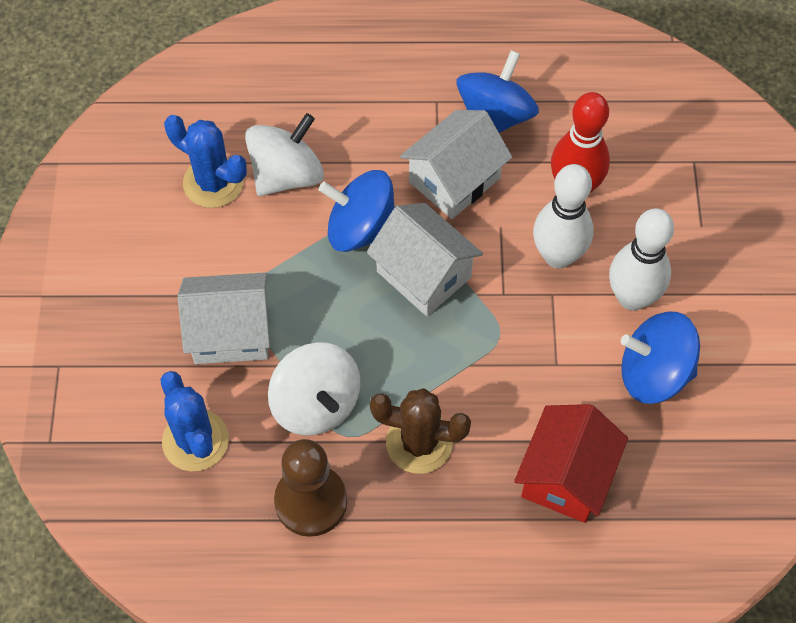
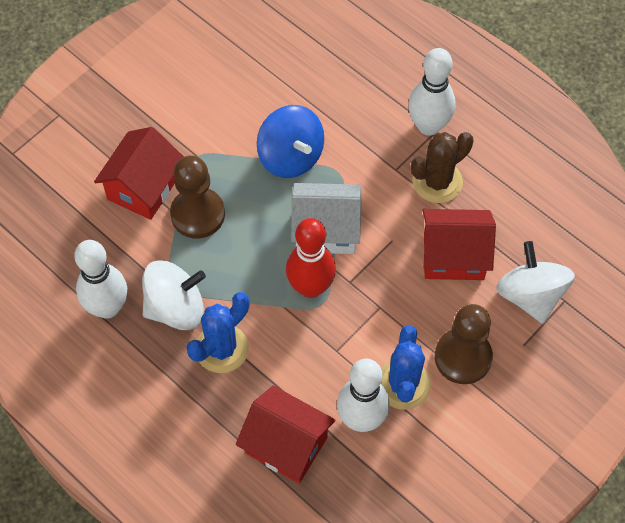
blue spinning top: [319,170,395,252] [456,50,539,133] [621,312,700,404] = 3 -> [257,105,324,178] = 1
brown pawn: [274,439,347,537] = 1 -> [170,156,225,238] [435,304,493,384] = 2
red house: [514,404,628,523] = 1 -> [94,127,184,220] [236,386,335,483] [423,209,496,280] = 3
white bowling pin: [533,164,594,269] [609,208,674,311] = 2 -> [74,240,127,319] [337,359,389,432] [408,48,455,135] = 3
white house: [178,272,270,364] [367,203,483,316] [400,110,512,219] = 3 -> [291,183,362,254] = 1

